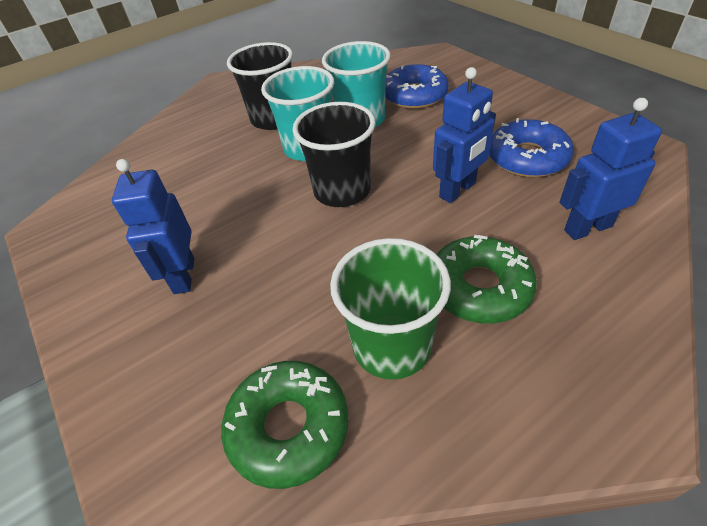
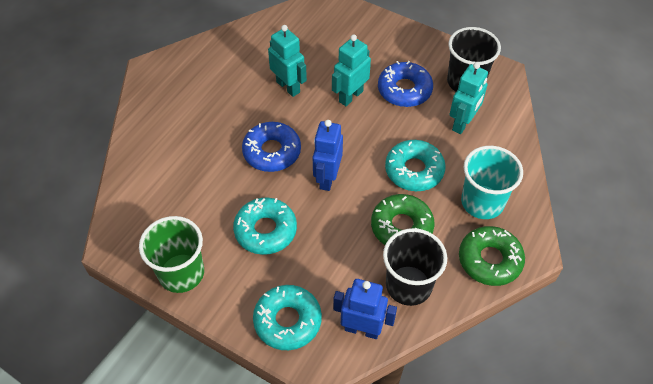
blue robot: [112,159,194,294] [433,67,496,203] [559,98,662,240] = 3 -> [313,120,343,191] [333,279,397,339] = 2
turquoise cup: [261,66,334,161] [322,41,391,127] = 2 -> [461,146,523,219] = 1
turquoise donut: none = 0 -> [233,197,297,255] [253,285,322,350] [385,140,446,191] = 3
turquoise robot: none = 0 -> [268,25,307,97] [332,35,371,106] [450,62,488,134] = 3

